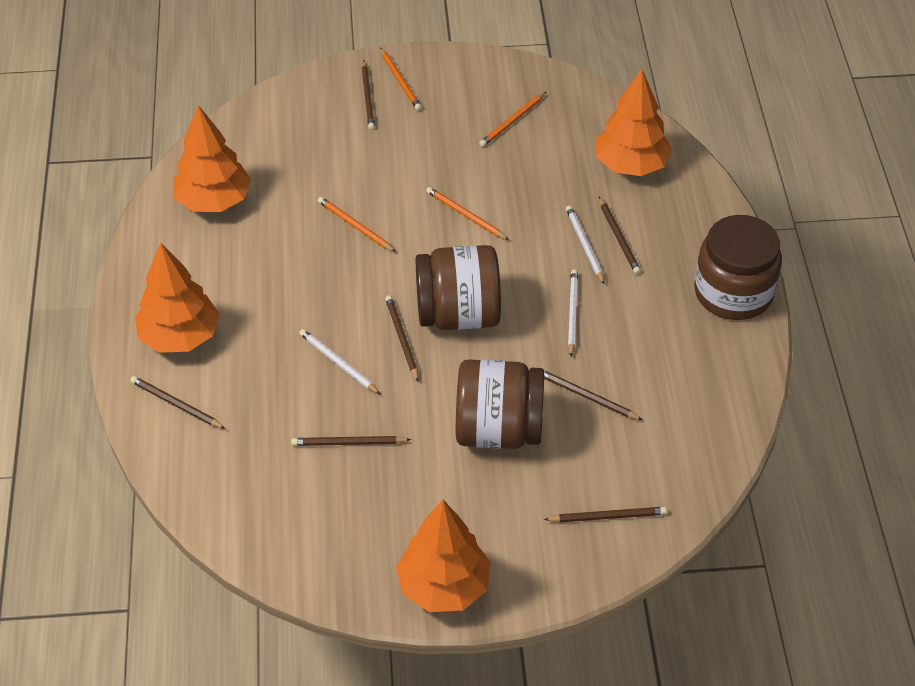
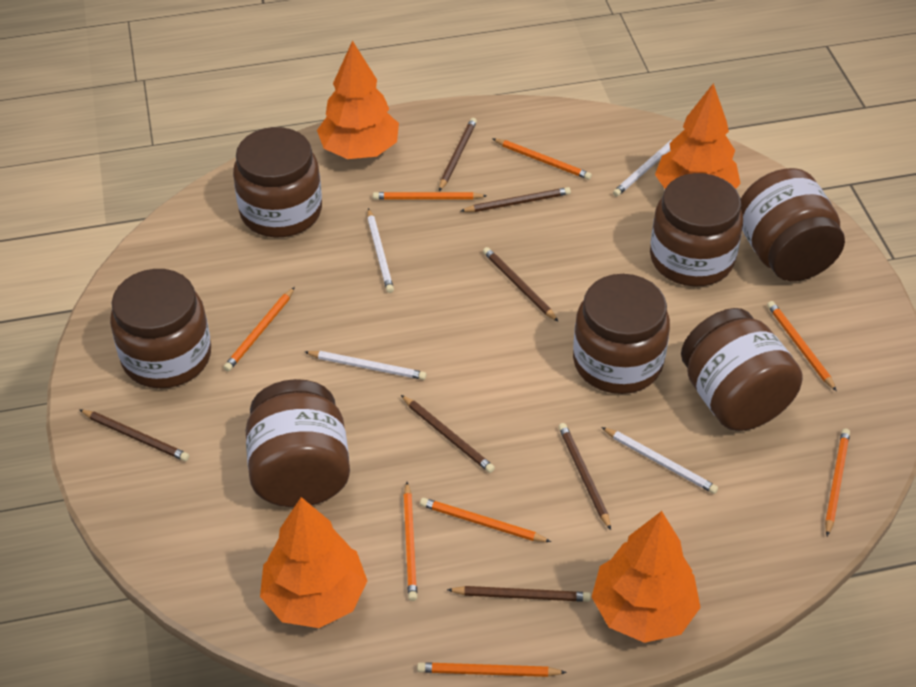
brown jar: [416,245,501,330] [456,359,544,449] [694,215,782,320] = 3 -> [110,269,211,388] [233,127,322,238] [245,379,350,507] [573,274,670,394] [650,173,743,287] [681,308,803,431] [741,168,845,281] = 7
orange pencil: [318,197,396,252] [380,48,422,111] [426,187,509,240] [479,92,546,147] = 4 -> [223,287,295,371] [373,192,487,200] [403,482,417,601] [417,662,567,677] [420,498,551,542] [493,139,592,180] [767,301,837,391] [825,428,850,536] = 8
white pencil: [299,329,380,394] [566,206,604,284] [568,269,578,356] = 3 -> [305,351,426,380] [367,208,394,293] [601,427,718,494] [613,138,675,197] = 4

